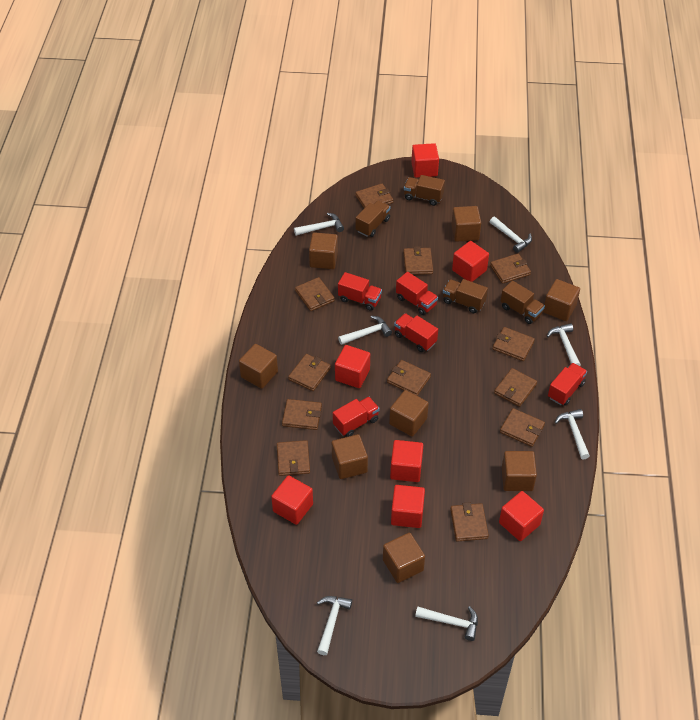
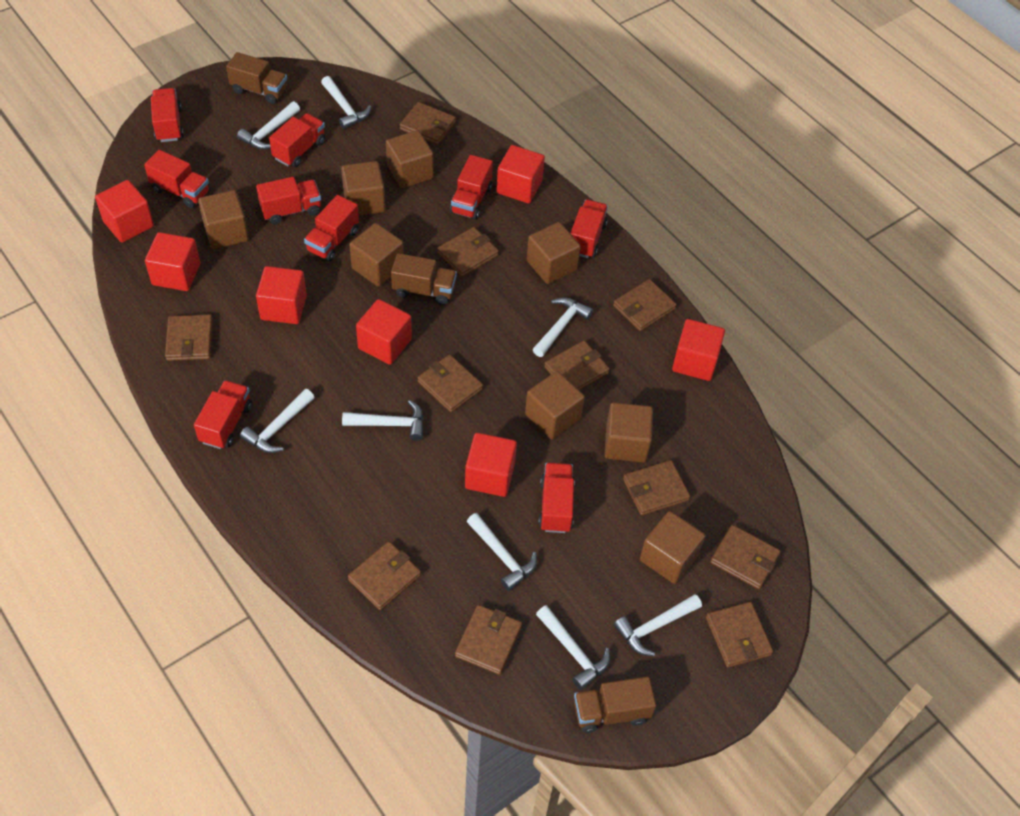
brown truck: [356,200,390,237] [404,175,445,206] [443,279,488,313] [501,281,545,324] = 4 -> [226,52,287,104] [391,253,457,305] [574,677,656,733] = 3
brown wallet: [277,440,310,476] [282,399,322,430] [288,354,331,391] [295,277,335,311] [355,184,393,208] [387,360,431,396] [403,246,433,275] [450,502,489,542] [490,253,531,284] [493,327,535,361] [494,368,537,407] [500,408,545,447] = 12 -> [165,315,213,361] [348,541,421,610] [400,102,456,145] [418,354,483,413] [437,227,499,277] [455,605,522,675] [544,340,610,390] [613,279,677,331] [623,460,690,516] [706,602,773,668] [710,525,781,589] = 11
red truck: [333,397,380,437] [338,272,382,311] [394,313,438,352] [396,272,438,315] [548,363,587,406] = 5 -> [144,150,210,208] [151,88,184,142] [194,380,252,449] [256,177,321,224] [269,113,325,167] [304,195,359,261] [450,155,493,220] [538,463,575,533] [570,200,608,258] = 9
white hammer: [294,213,344,236] [317,596,352,655] [338,316,392,345] [415,606,478,641] [490,217,532,253] [547,323,581,366] [555,409,590,459] = 7 -> [237,101,300,150] [240,389,315,453] [321,76,371,129] [342,400,424,441] [467,513,537,591] [533,297,593,357] [536,605,610,690] [614,594,702,656] = 8

